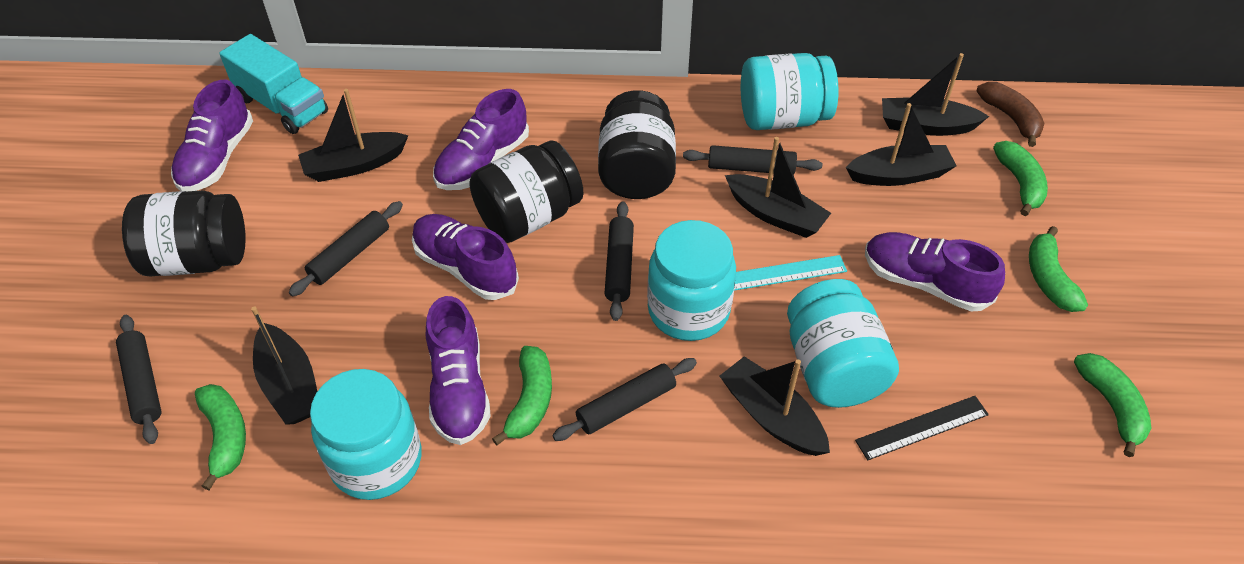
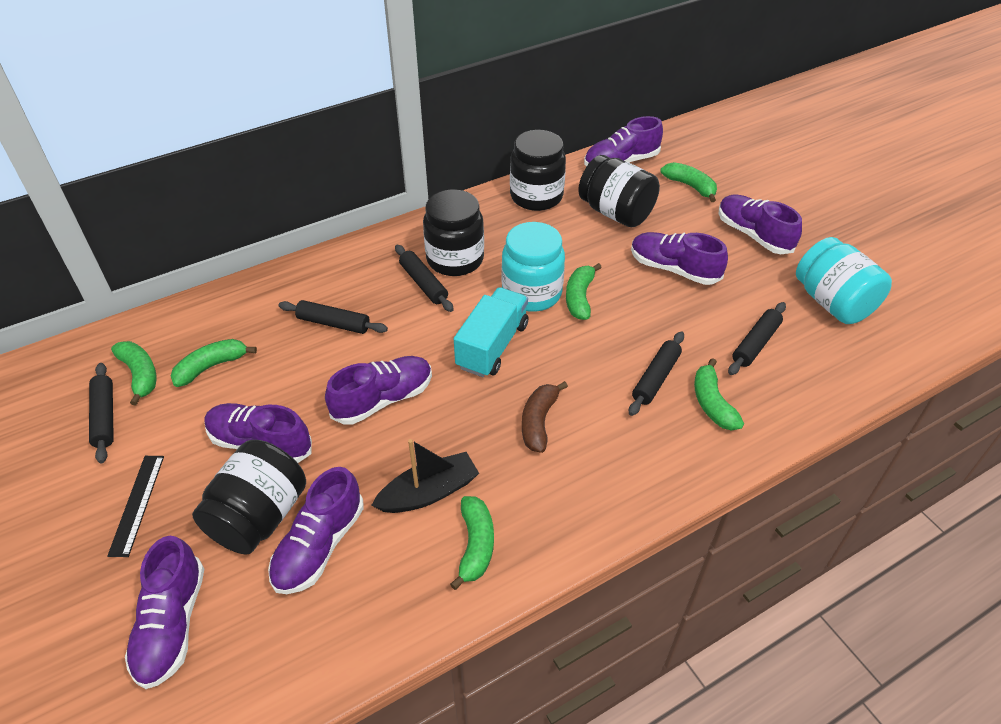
black boat: [251,306,317,425] [298,89,409,182] [720,356,830,456] [725,137,831,238] [846,103,957,186] [882,53,989,136] = 6 -> [371,439,479,513] = 1
black jar: [122,190,246,276] [470,140,583,243] [598,90,676,199] = 3 -> [192,440,306,555] [423,189,484,276] [510,130,566,211] [578,155,660,227] = 4
green banana: [195,384,246,491] [492,346,552,446] [993,141,1048,216] [1029,226,1088,312] [1074,353,1151,457] = 5 -> [111,341,156,406] [171,339,257,387] [450,496,494,590] [566,263,602,320] [661,162,717,202] [694,358,744,431] = 6
purple shoe: [171,80,253,191] [412,214,519,300] [426,296,491,445] [433,89,529,190] [865,232,1005,312] = 5 -> [125,536,204,689] [204,403,312,463] [268,467,364,594] [325,356,432,425] [584,116,663,166] [631,232,728,285] [719,195,802,254] = 7
turquoise jar: [310,369,422,500] [647,220,736,341] [741,53,839,130] [787,279,899,408] = 4 -> [502,222,565,312] [796,237,892,324] = 2
turquoise ruler: [734,255,847,291] = 1 -> none = 0

